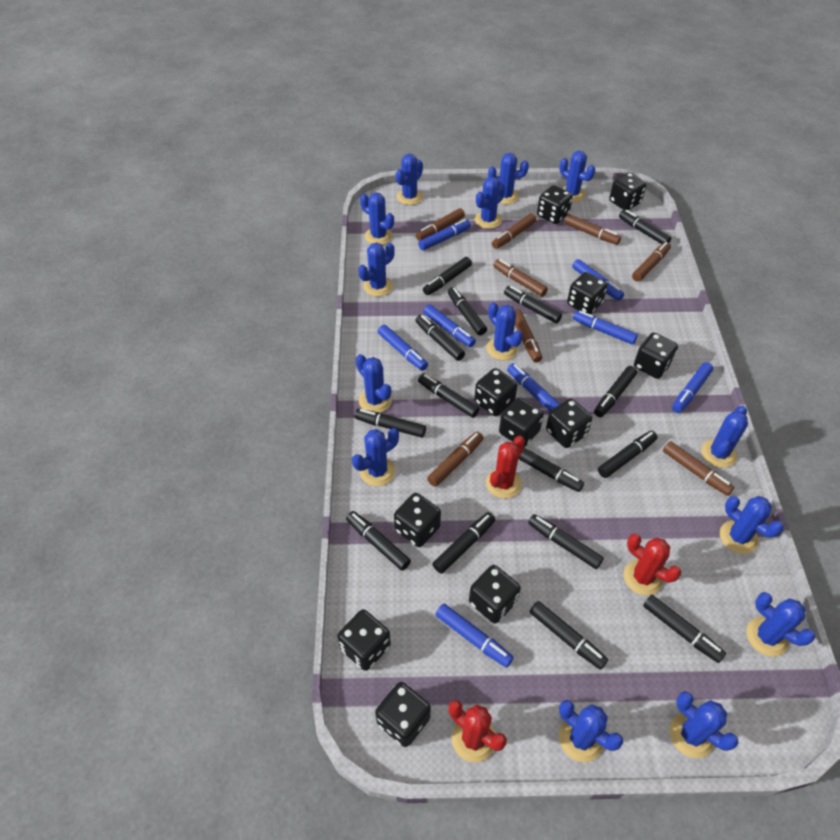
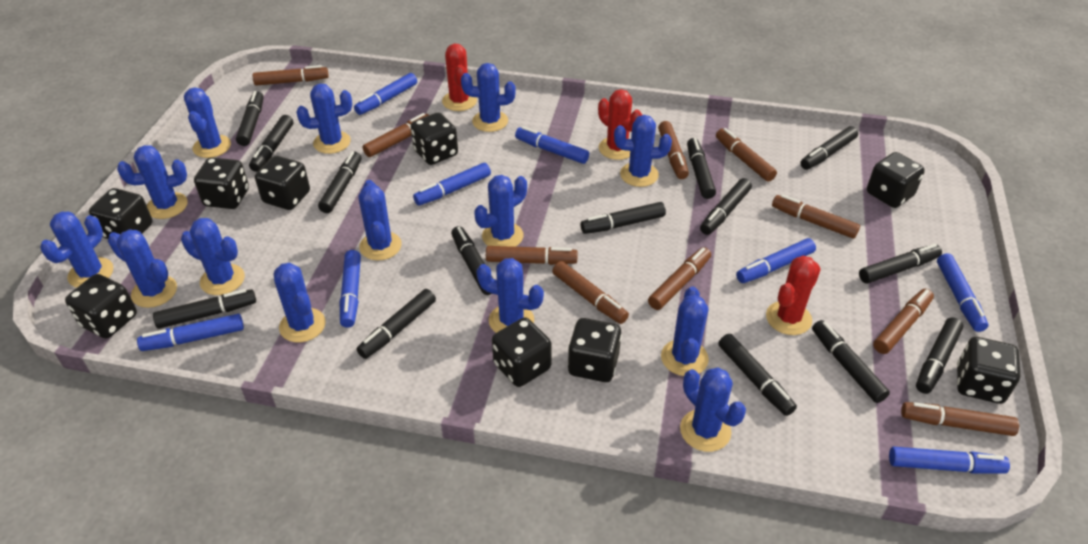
black dice: [337,609,391,671] [375,682,431,747] [394,493,441,547] [469,565,521,624] [474,368,517,416] [499,398,544,447] [537,185,573,224] [546,398,592,448] [567,272,608,314] [609,172,647,210] [634,333,678,379] = 11 -> [65,274,137,339] [89,188,153,239] [194,157,249,209] [255,156,310,210] [411,112,458,165] [492,317,552,387] [568,318,622,382] [867,152,925,208] [957,337,1020,404] = 9
black marker: [346,511,411,571] [355,409,426,438] [415,315,465,361] [418,374,479,418] [423,257,472,295] [432,512,495,574] [448,287,487,335] [504,286,562,323] [518,448,584,492] [528,514,604,569] [530,601,608,670] [594,366,637,417] [598,431,657,478] [619,210,671,244] [643,595,726,663] = 15 -> [153,289,256,329] [236,91,264,146] [249,115,293,172] [318,152,362,213] [357,289,436,359] [451,226,493,295] [580,202,666,234] [687,138,716,199] [700,178,752,235] [718,334,797,416] [800,126,858,170] [812,320,890,403] [859,244,942,284] [916,317,964,394] = 14
brown marker: [416,208,465,241] [427,432,484,487] [492,213,536,249] [493,259,548,297] [514,309,542,363] [564,214,621,245] [632,242,671,282] [663,441,734,496] = 8 -> [253,65,329,86] [363,113,429,157] [486,246,578,265] [552,261,629,324] [648,247,711,310] [658,121,689,179] [716,128,777,182] [772,194,860,239] [873,289,934,354] [901,402,1019,436] = 10

